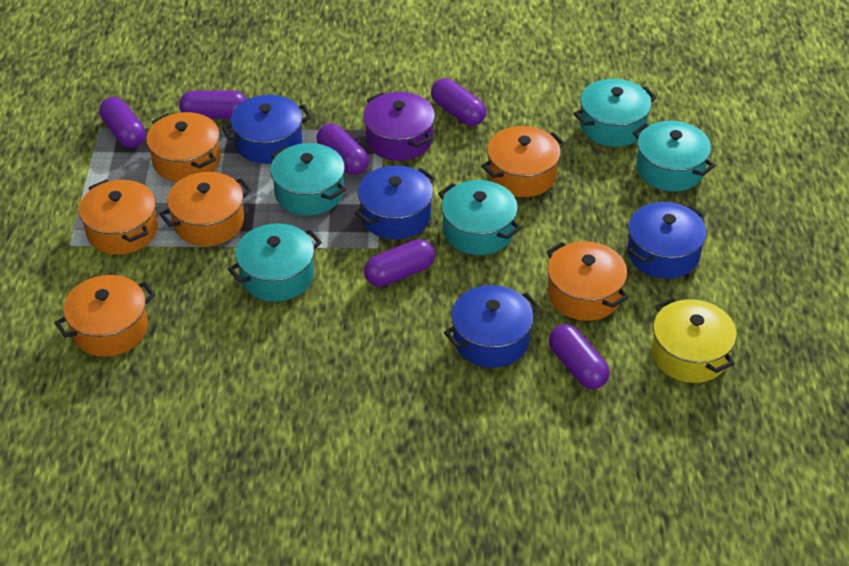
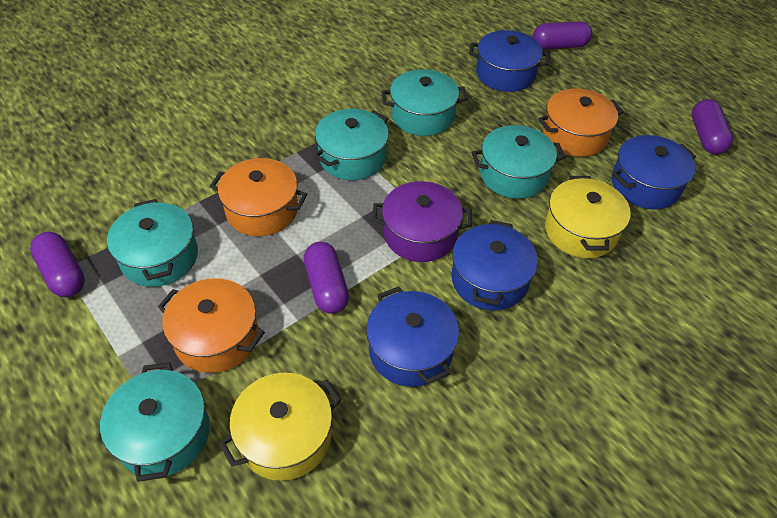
orange pot: [55,275,155,357] [79,179,158,255] [146,112,221,182] [159,172,252,246] [481,126,565,197] [546,241,629,321] = 6 -> [158,278,265,373] [210,158,307,236] [538,88,624,157] = 3
purple capsule: [99,97,146,148] [179,91,247,119] [317,124,369,175] [364,239,435,287] [431,78,486,126] [549,324,610,389] = 6 -> [30,232,85,297] [304,242,349,314] [533,21,592,49] [692,99,733,154] = 4
yellow pot: [652,297,737,383] = 1 -> [219,373,342,481] [545,176,631,258] = 2

